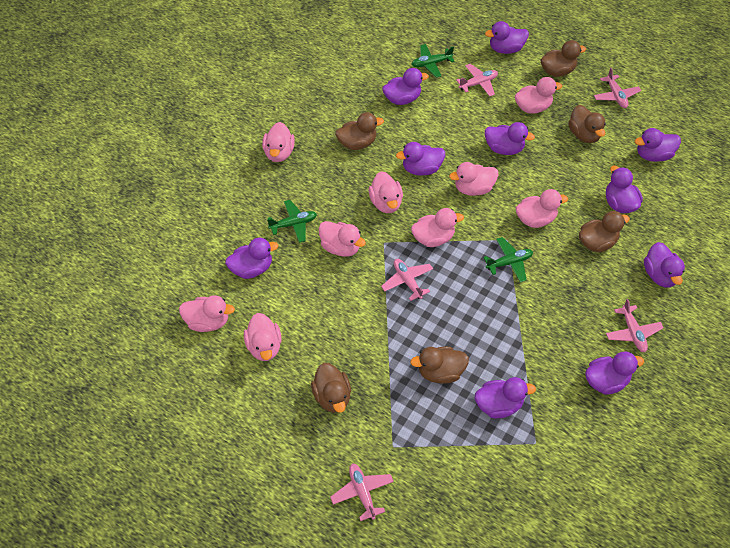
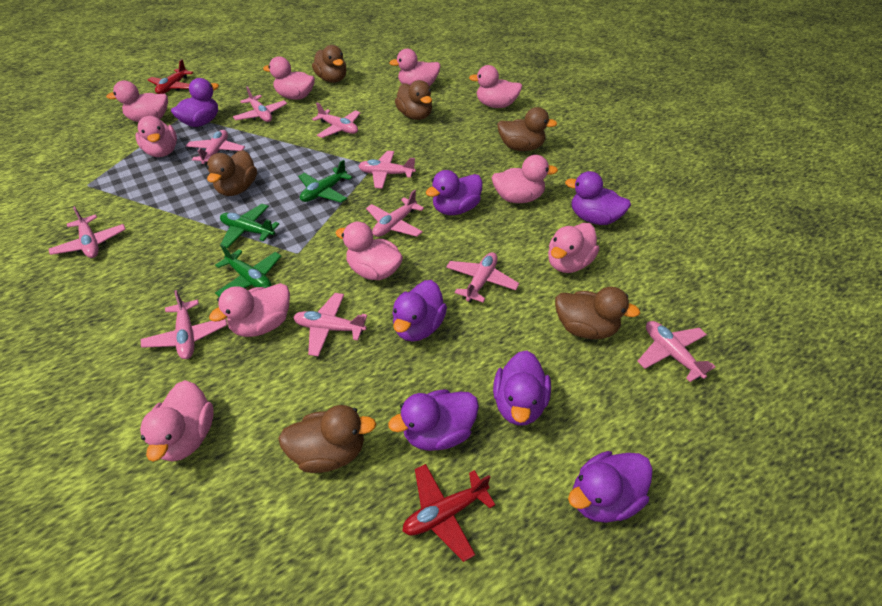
pink duck: [179,295,235,332] [244,313,282,361] [262,122,295,162] [319,221,366,257] [369,171,403,213] [411,208,464,247] [449,162,498,196] [515,77,562,114] [516,189,568,228] = 9 -> [106,81,168,122] [135,116,177,157] [140,380,214,462] [209,283,290,337] [263,56,315,100] [336,222,403,280] [389,48,440,86] [469,65,522,108] [492,155,558,203] [548,223,599,273] = 10
pink plane: [330,464,394,521] [381,259,433,301] [456,64,498,96] [594,68,641,108] [606,299,663,352] = 5 -> [49,206,126,258] [141,290,227,359] [186,130,245,166] [233,86,287,122] [293,293,367,357] [312,103,360,138] [358,151,416,189] [366,190,424,237] [446,252,519,303] [637,321,716,382] = 10
purple duck: [225,238,278,279] [382,68,429,105] [396,142,445,176] [475,377,536,418] [485,21,529,54] [485,122,535,155] [585,352,644,395] [606,166,643,213] [635,128,681,162] [644,242,685,288] = 10 -> [171,78,219,127] [388,389,479,451] [392,280,447,342] [426,170,483,215] [493,350,551,426] [565,171,631,225] [568,451,653,523] = 7
red plane: none = 0 -> [148,59,193,94] [402,464,495,562] = 2

